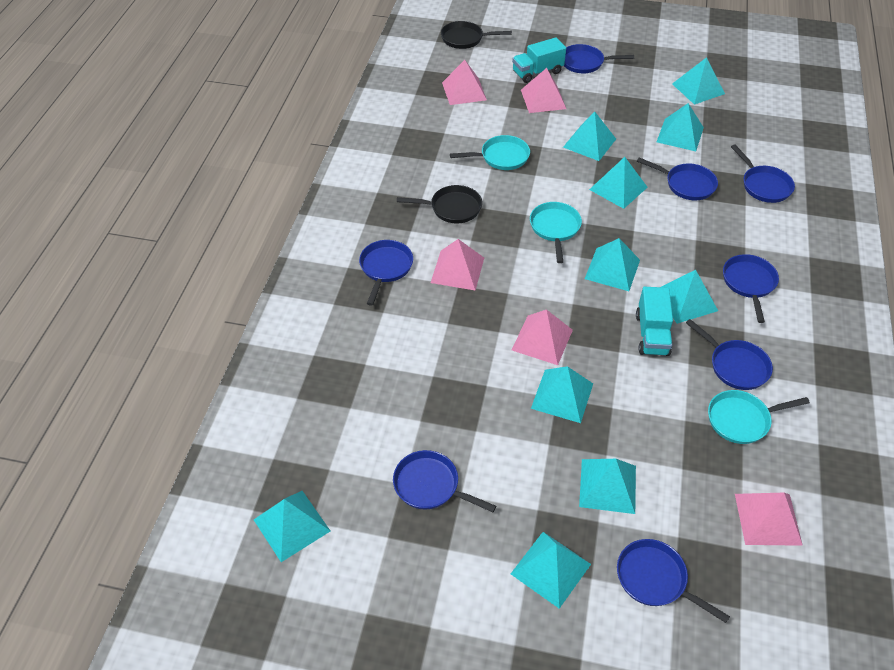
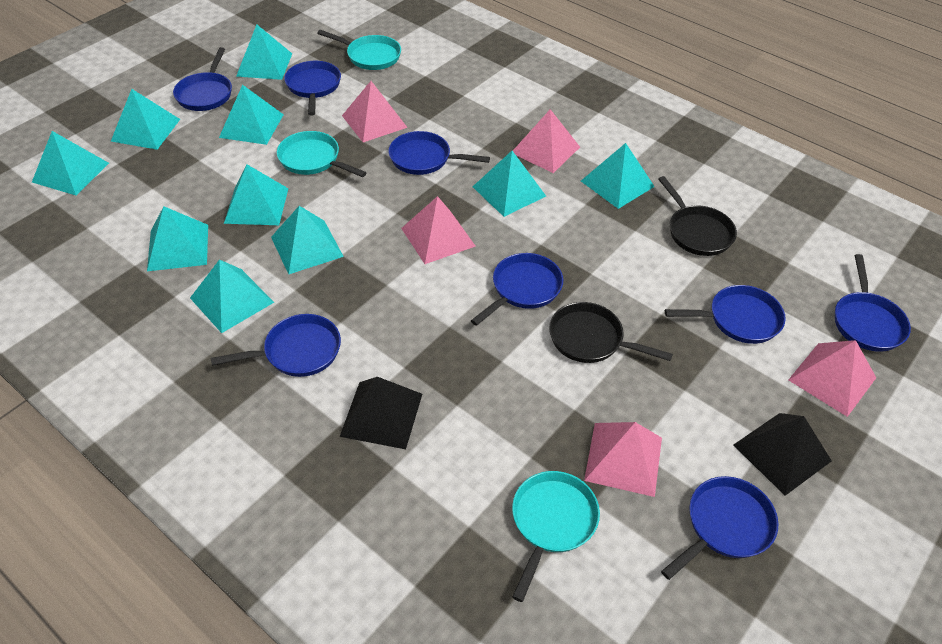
black pyramid: none = 0 -> [340,377,422,449] [734,413,832,496] = 2
turquoise truck: [512,37,566,83] [636,287,673,356] = 2 -> none = 0

